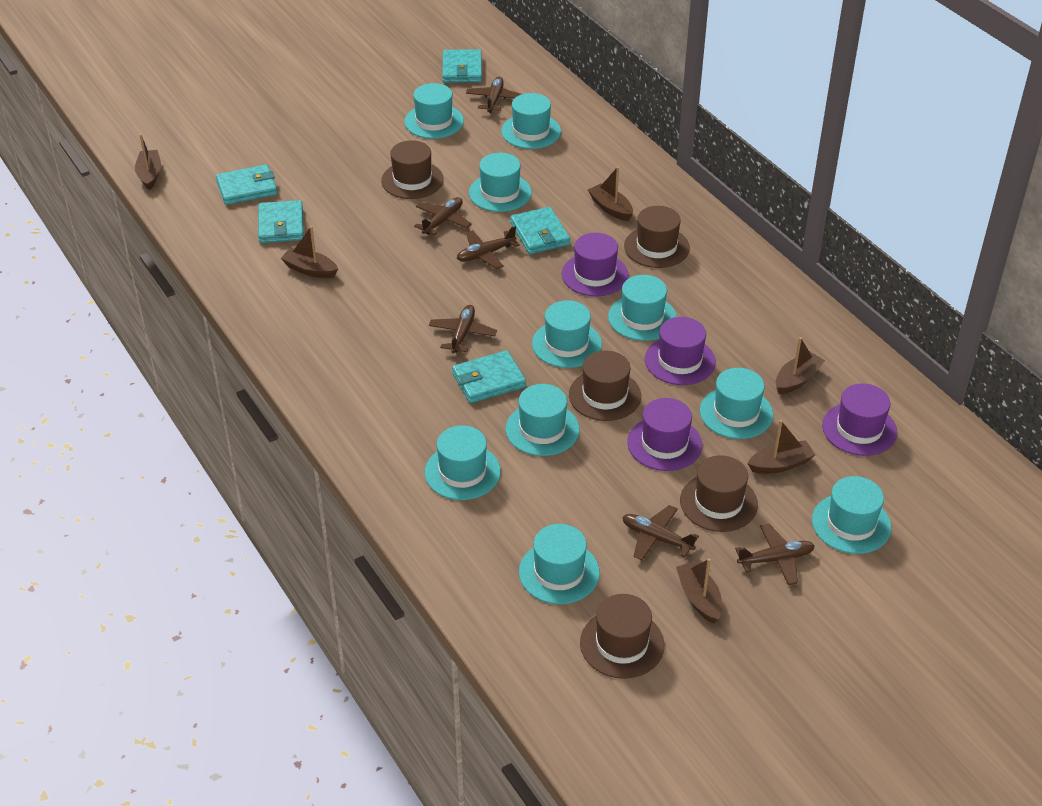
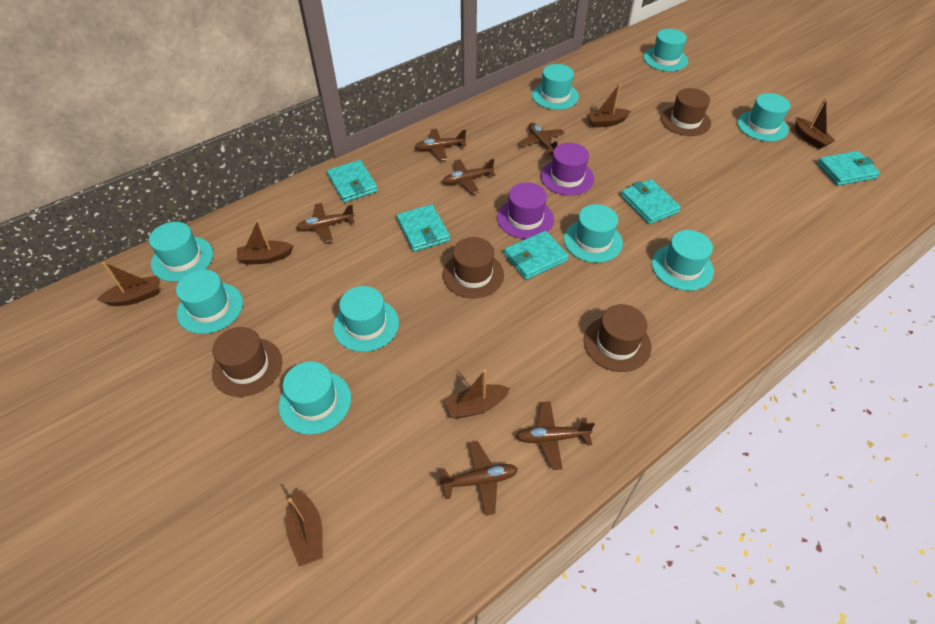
brown hat: [381,140,444,199] [569,351,641,421] [580,594,664,679] [624,206,690,268] [680,455,758,532] = 5 -> [212,327,282,397] [443,237,504,299] [584,304,651,372] [661,88,711,136] = 4
purple hat: [562,233,628,296] [627,398,702,471] [645,317,716,385] [822,383,897,456] = 4 -> [497,183,554,239] [540,143,594,196] = 2
turquoise hat: [404,83,464,139] [425,425,501,500] [469,153,532,212] [501,93,561,149] [506,384,580,456] [519,524,600,604] [532,300,602,368] [608,275,677,341] [700,368,773,439] [812,476,891,554] = 10 -> [149,222,213,282] [176,269,243,334] [279,361,351,435] [333,286,399,352] [532,64,579,110] [564,204,623,263] [643,29,688,71] [652,230,714,291] [737,93,790,142] = 9

